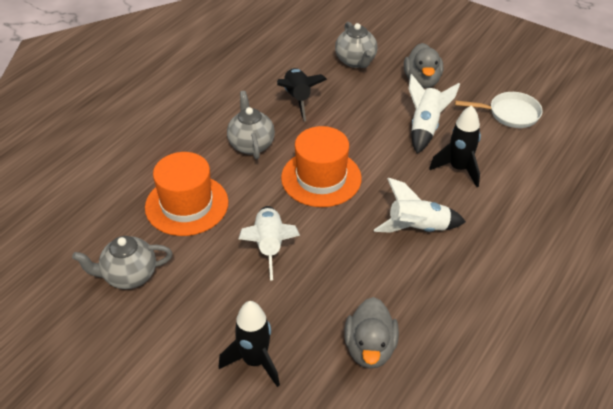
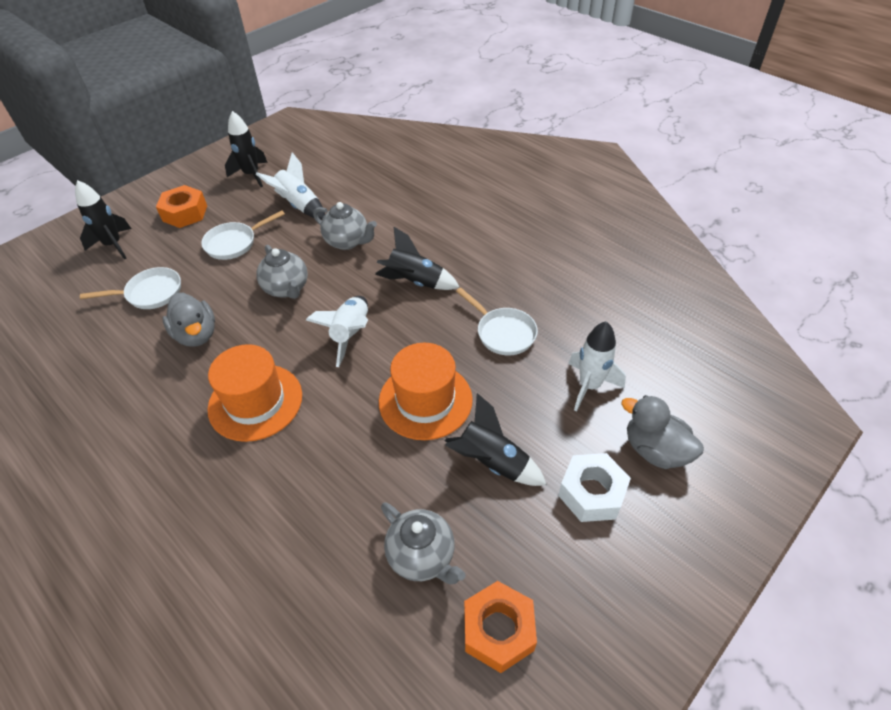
black rocket: [219,301,280,387] [277,68,327,121] [429,105,481,187] = 3 -> [75,180,131,259] [225,111,268,187] [375,227,460,290] [445,393,547,486] = 4
orange nut: none = 0 -> [156,185,207,228] [464,581,537,673] = 2
white nut: none = 0 -> [558,453,631,522] = 1
white pan: [455,92,543,128] = 1 -> [80,267,181,309] [201,210,285,260] [456,287,538,356] = 3

